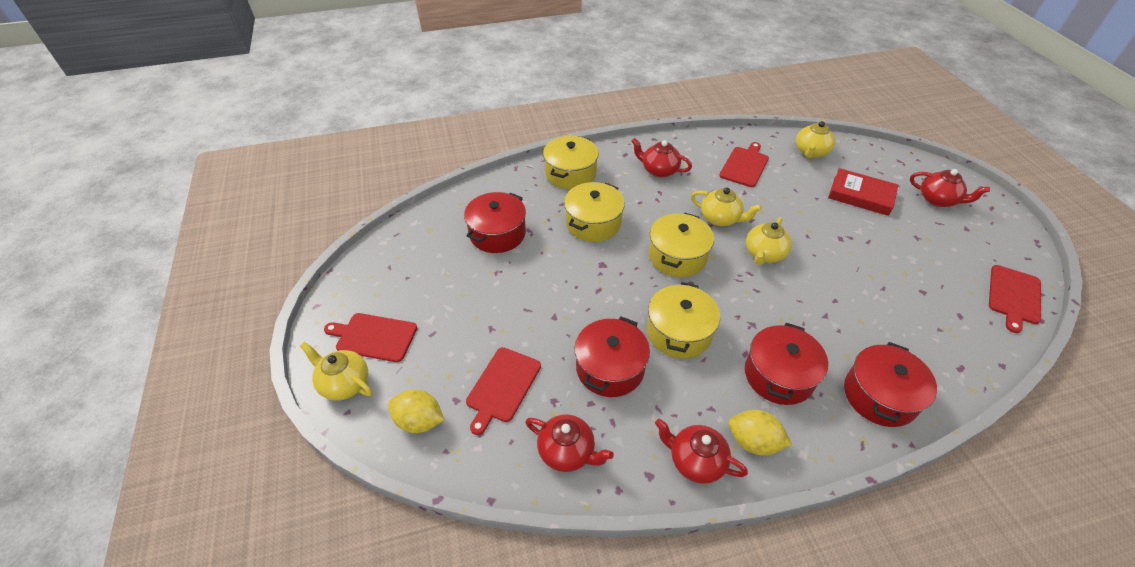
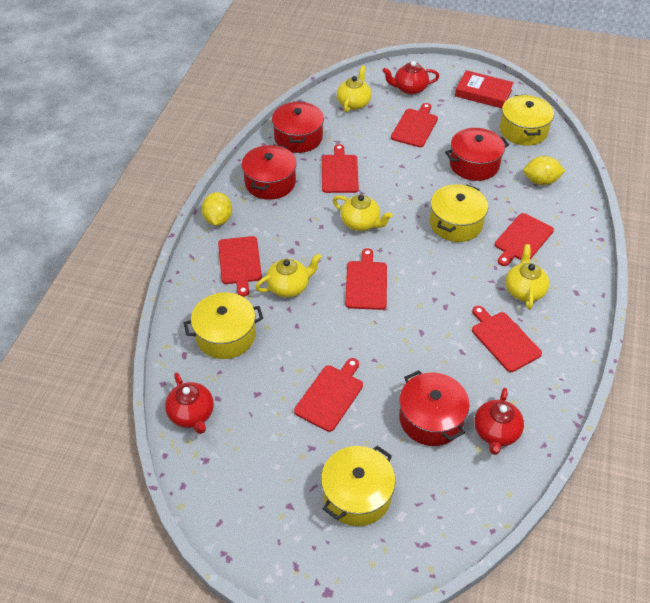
red cutting board: [324,313,417,362] [466,347,541,435] [719,142,769,187] [989,265,1041,333] = 4 -> [218,236,262,297] [294,358,363,432] [322,144,359,193] [345,248,387,310] [391,103,438,147] [472,306,542,372] [495,213,554,266] = 7
red teapot: [525,414,614,472] [631,138,692,177] [655,419,748,484] [910,169,990,207] = 4 -> [165,373,214,434] [382,61,439,95] [474,388,524,455] = 3

